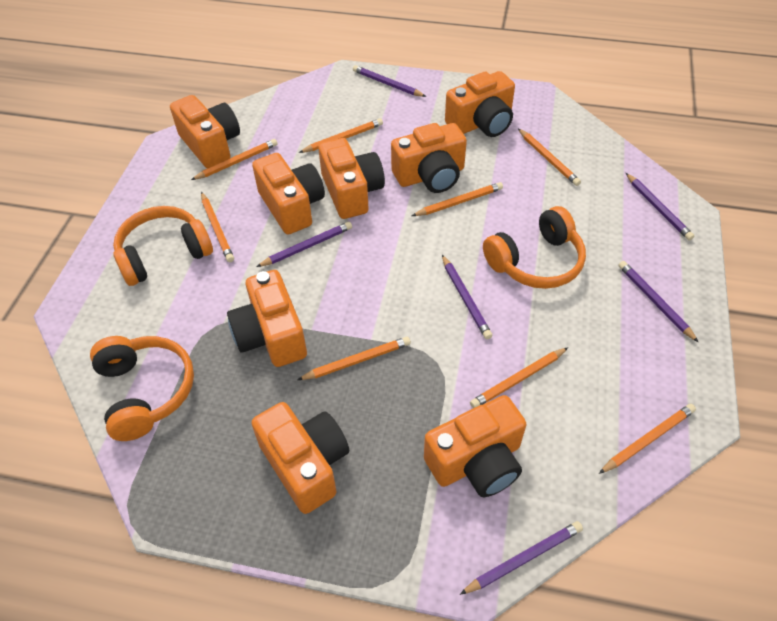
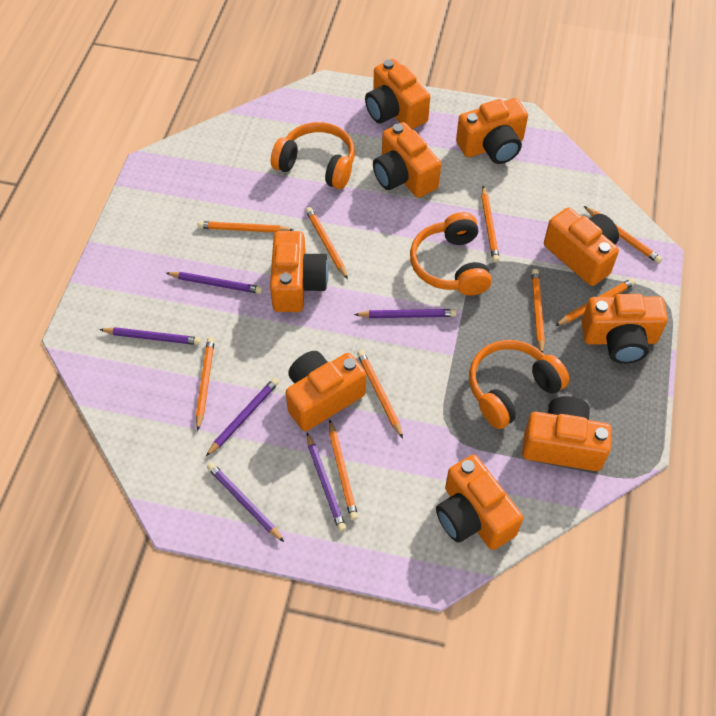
orange camera: [170,95,240,168] [227,270,307,367] [251,402,349,514] [252,153,325,234] [318,138,385,219] [391,123,467,193] [424,395,526,497] [445,71,515,137] = 8 -> [270,231,329,312] [286,351,366,431] [365,59,430,129] [373,122,441,198] [436,454,523,550] [456,98,528,164] [522,396,612,471] [544,207,619,286] [581,294,668,364] = 9
orange pencil: [191,139,278,180] [201,192,234,262] [297,337,411,380] [299,118,383,153] [412,182,503,216] [470,347,568,408] [518,129,581,186] [599,404,696,474] = 8 -> [196,337,215,431] [198,221,294,233] [306,207,348,279] [329,419,358,520] [357,350,403,438] [481,186,500,263] [531,269,545,353] [555,278,636,326] [584,206,662,264] = 9

